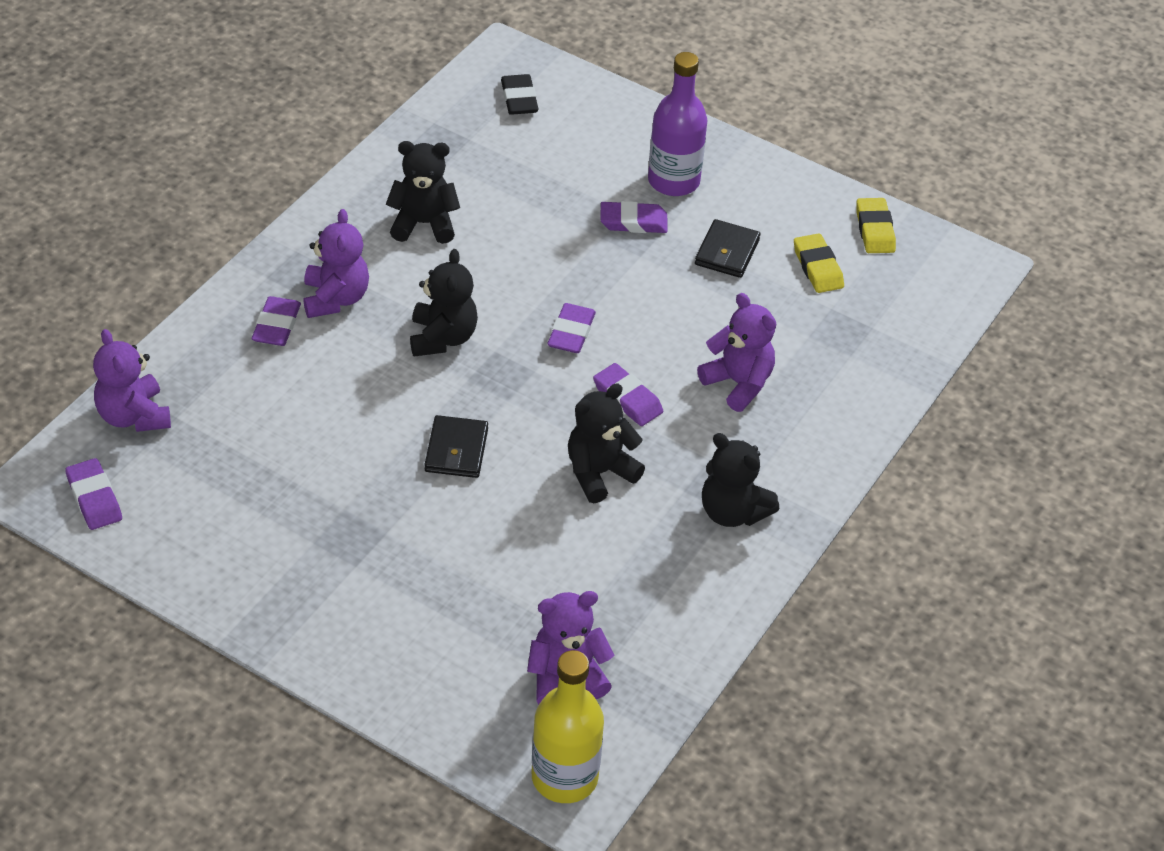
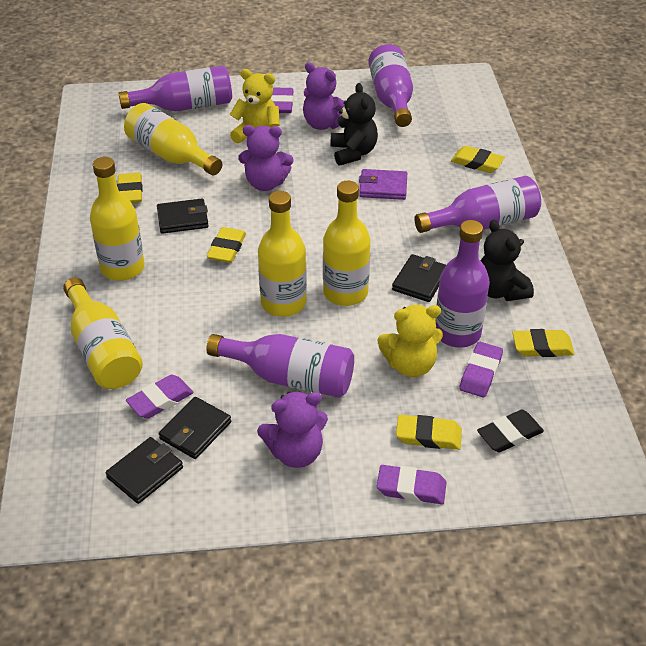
black teddy bear: [386,141,460,244] [410,249,478,356] [568,383,645,503] [702,433,779,527] = 4 -> [330,83,378,166] [480,220,534,301] = 2
black wallet: [425,415,488,478] [695,219,761,278] = 2 -> [106,437,183,504] [157,199,209,234] [159,397,231,459] [392,254,446,302] = 4
purple bottle: [648,52,708,196] = 1 -> [119,65,232,111] [206,334,354,398] [368,44,413,127] [415,176,541,233] [435,220,490,348] = 5
purple eraser: [65,458,122,530] [252,296,301,346] [547,303,596,353] [593,363,663,426] [600,201,668,233] = 5 -> [126,375,194,419] [271,88,293,113] [377,465,447,504] [459,342,503,397] = 4
purple teddy bear: [93,329,171,432] [303,209,369,318] [527,591,614,705] [697,293,776,412] = 4 -> [238,125,294,191] [257,391,328,468] [303,62,345,130] = 3
purple wallet: none = 0 -> [359,169,407,200] = 1
yellow bottle: [532,650,604,803] = 1 -> [63,277,143,389] [90,157,145,281] [124,103,222,175] [258,191,307,317] [323,181,371,306] = 5
yellow eraser: [794,233,844,293] [856,198,896,253] = 2 -> [117,173,143,203] [207,227,246,263] [396,415,462,450] [451,146,505,173] [512,329,575,357] = 5
yellow teddy bear: none = 0 -> [230,69,280,143] [377,305,443,377] = 2

